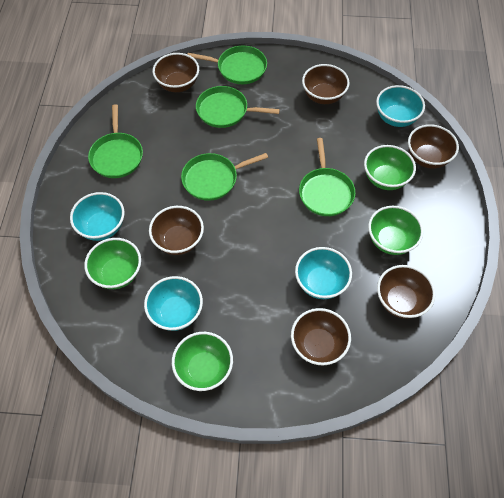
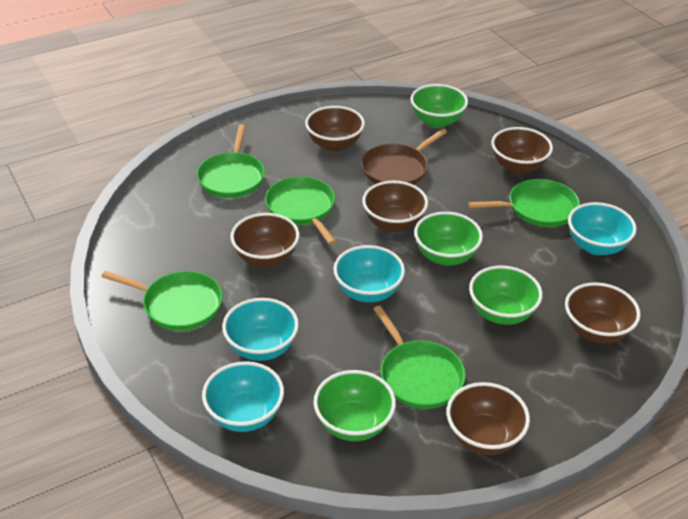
brown pan: none = 0 -> [361,129,447,185] = 1

